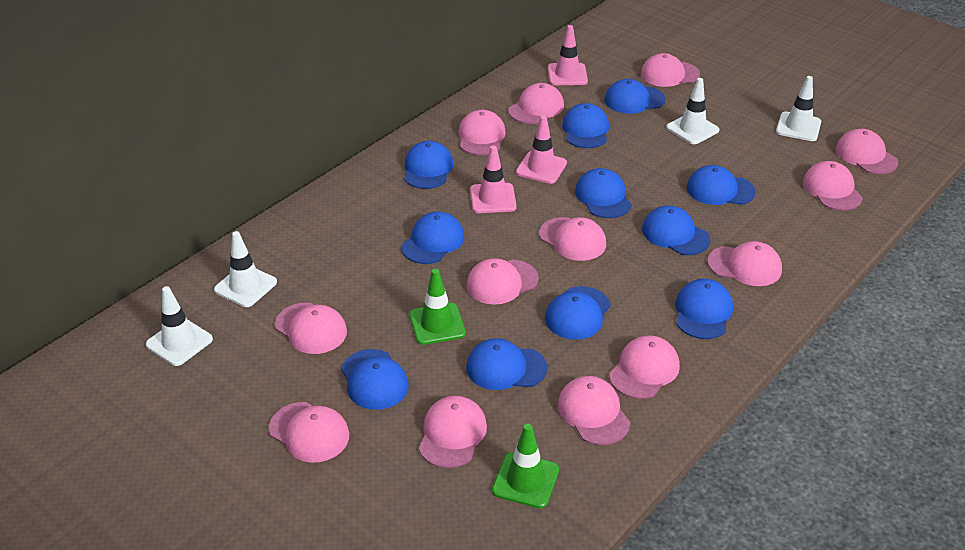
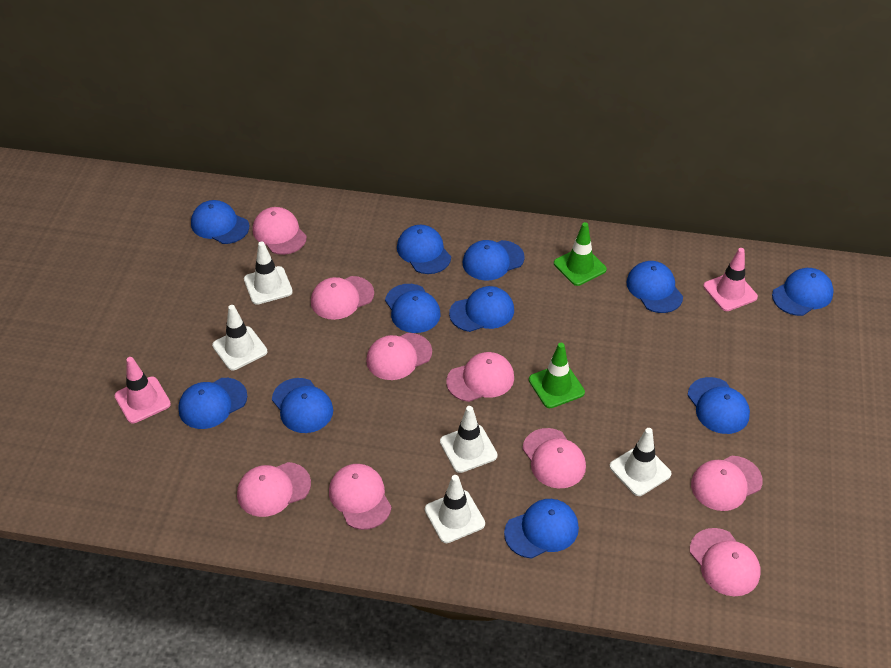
pink cap: [269,402,349,462] [275,303,347,354] [419,396,487,468] [458,110,506,155] [466,258,539,305] [508,83,564,124] [539,217,606,261] [558,376,630,445] [609,335,680,399] [641,53,700,87] [708,241,782,286] [803,161,863,211] [836,129,898,174] = 13 -> [237,462,311,517] [253,207,307,255] [311,276,374,320] [329,464,392,530] [366,333,432,380] [446,352,514,402] [523,428,586,489] [690,528,760,596] [691,456,763,511] = 9
pink traffic cone: [470,145,517,213] [516,115,567,184] [548,25,588,85] = 3 -> [114,357,171,424] [703,248,758,311] = 2
white traffic cone: [146,286,213,366] [214,231,277,307] [666,78,719,144] [776,76,821,141] = 4 -> [212,305,267,370] [244,241,293,305] [425,475,485,543] [440,406,498,473] [610,428,671,496] = 5

